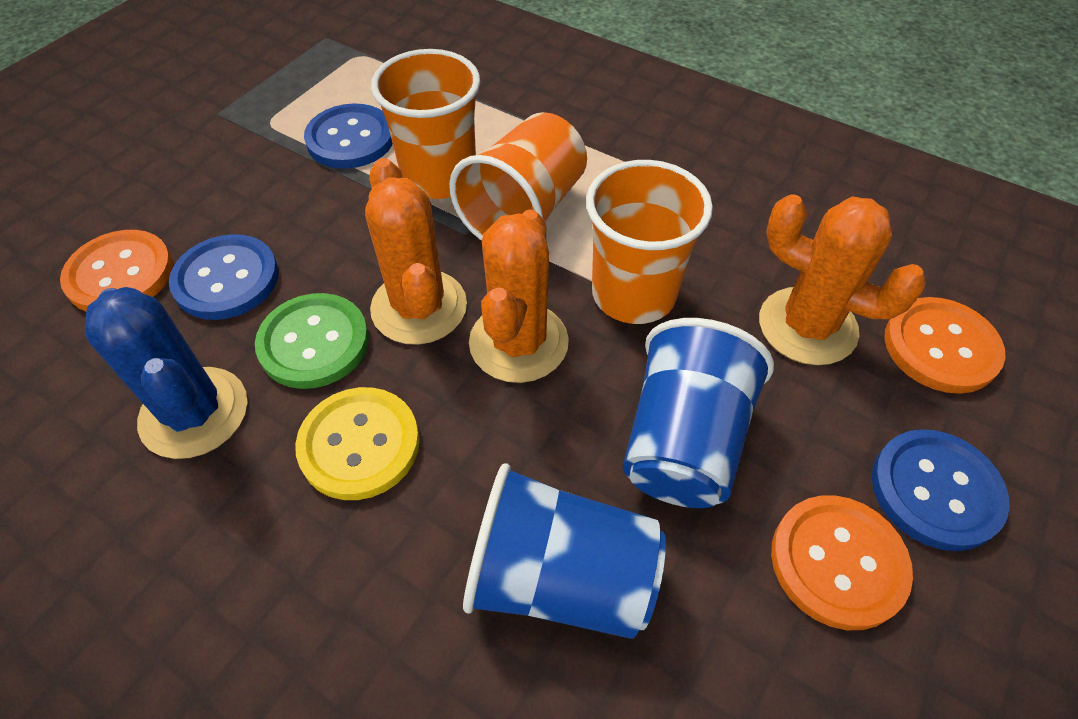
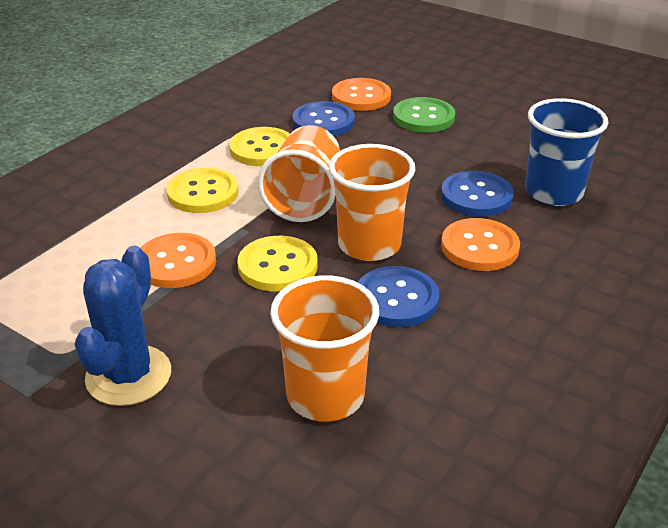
blue cup: [463,464,666,639] [623,318,774,508] = 2 -> [525,98,609,206] = 1
orange cactus: [365,158,467,345] [469,209,569,383] [759,194,926,365] = 3 -> none = 0
yellow button: [295,387,420,500] = 1 -> [166,168,239,213] [229,127,290,166] [237,236,318,292] = 3

